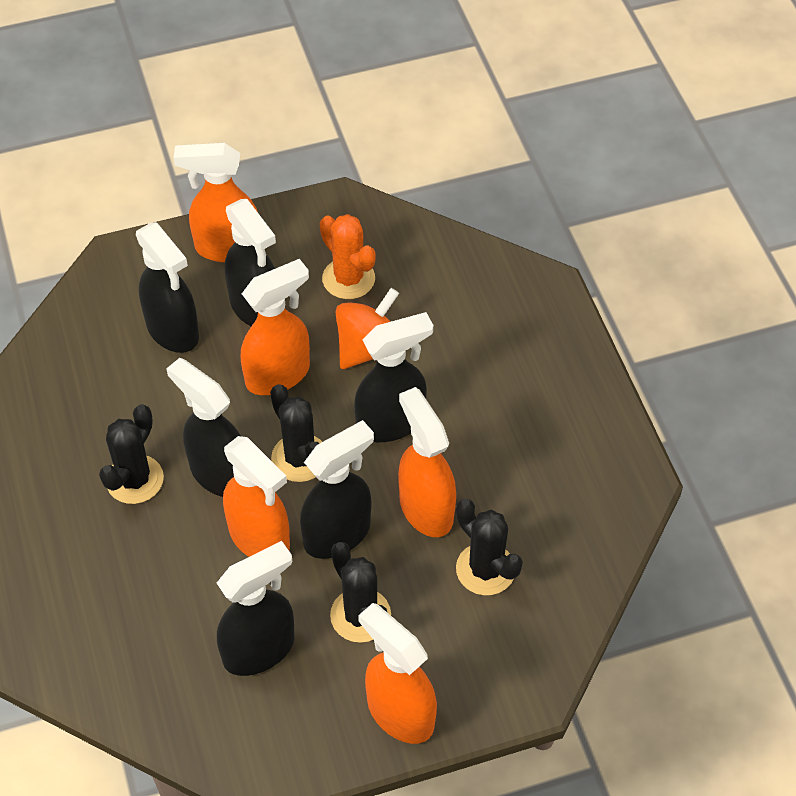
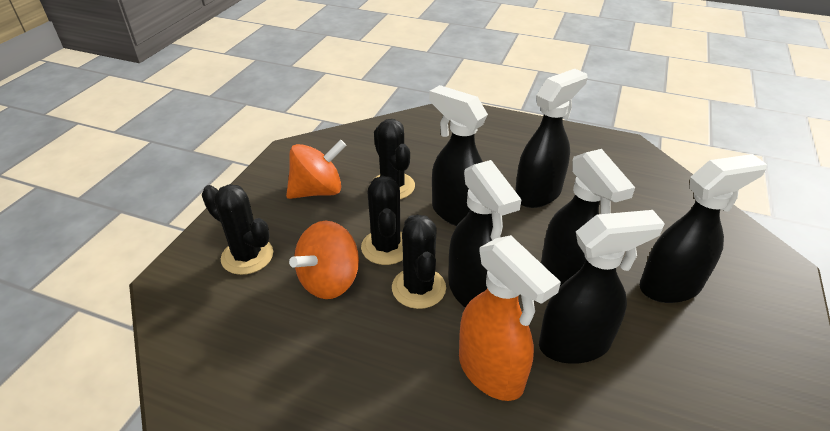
orange cactus: [320,214,376,299] = 1 -> none = 0
orange spinning top: [336,288,399,369] = 1 -> [286,140,347,199] [289,221,359,299] = 2
orange spray bottle: [173,143,258,263] [223,436,290,557] [241,259,310,395] [358,603,437,744] [398,387,456,537] = 5 -> [459,235,561,401] = 1

